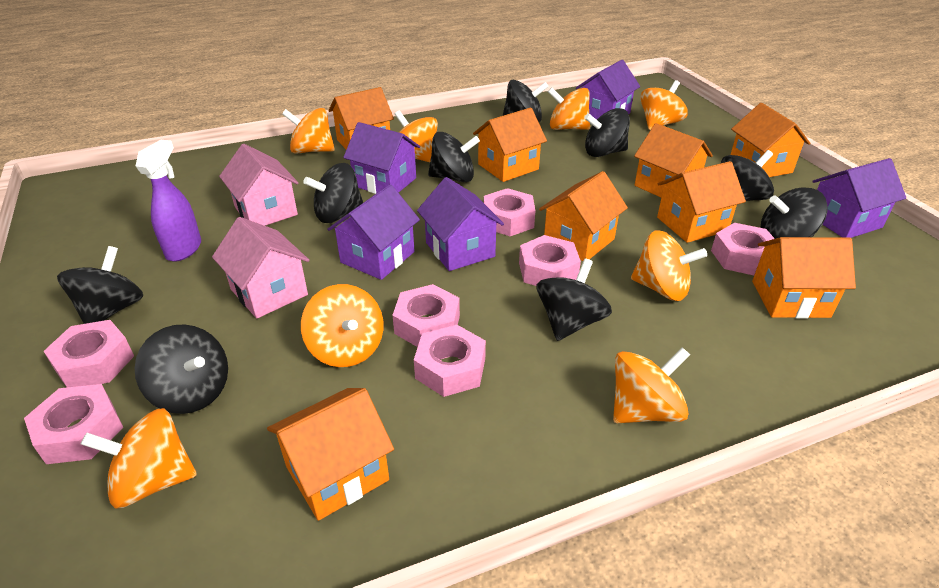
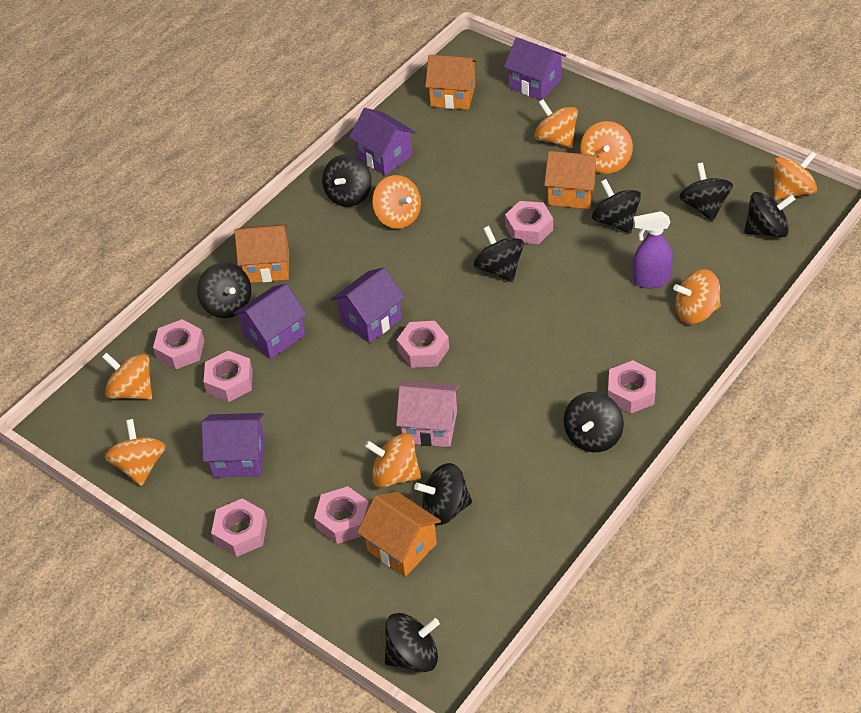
orange house: [267,388,394,521] [329,87,394,149] [473,108,547,182] [539,171,628,261] [634,123,713,197] [657,161,746,243] [730,103,811,177] [752,237,856,319] = 8 -> [234,224,289,283] [357,492,441,577] [425,55,478,110] [544,151,599,209] = 4
pink house: [212,217,309,319] [219,144,298,226] = 2 -> [396,381,460,447] = 1

